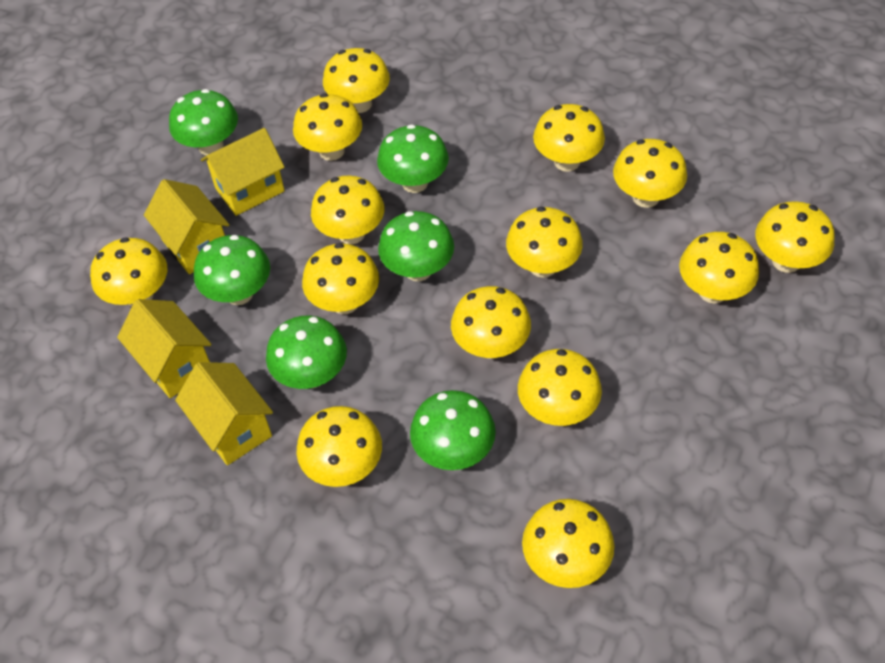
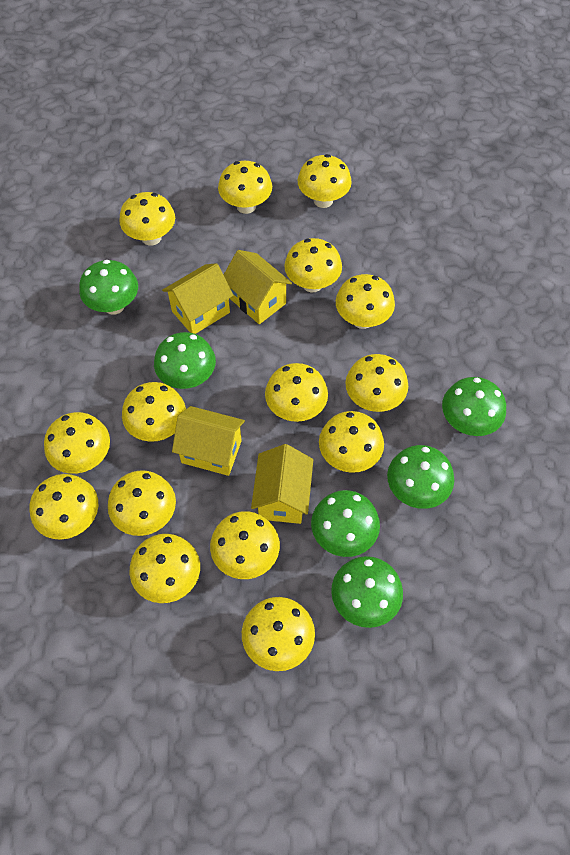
yellow mushroom: [90,237,167,307] [293,93,362,161] [296,406,382,487] [302,243,379,314] [311,176,384,245] [323,48,390,113] [451,286,531,359] [506,207,583,278] [518,349,602,426] [522,499,615,588] [533,104,605,172] [613,139,687,208] [679,232,759,303] [755,201,835,273] = 14 -> [30,474,98,540] [44,412,110,474] [108,470,176,536] [119,192,175,246] [122,382,186,442] [130,534,200,603] [210,511,280,579] [218,161,272,214] [242,597,315,671] [265,363,328,422] [284,238,342,292] [298,154,352,208] [319,411,384,473] [336,274,395,329] [345,354,408,412] = 15

